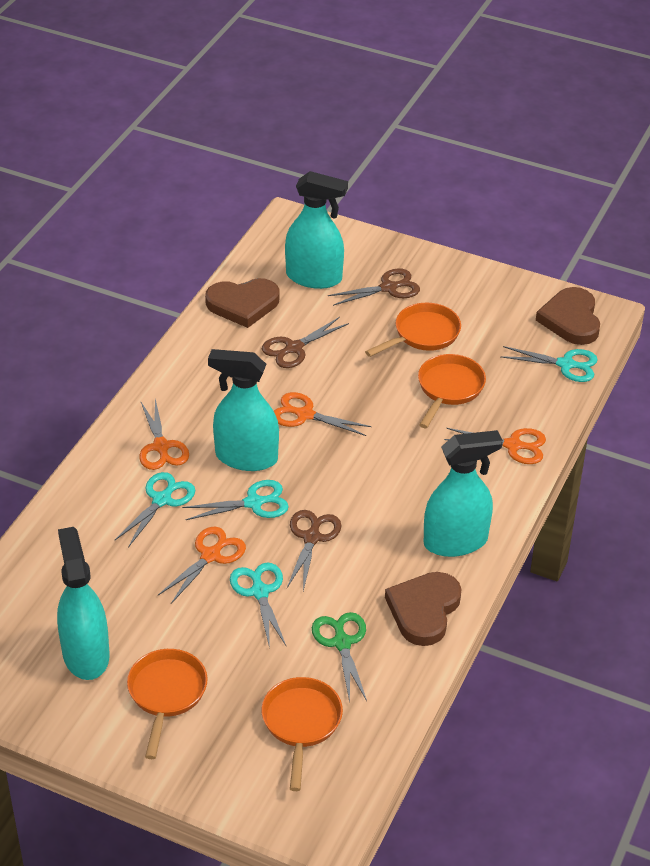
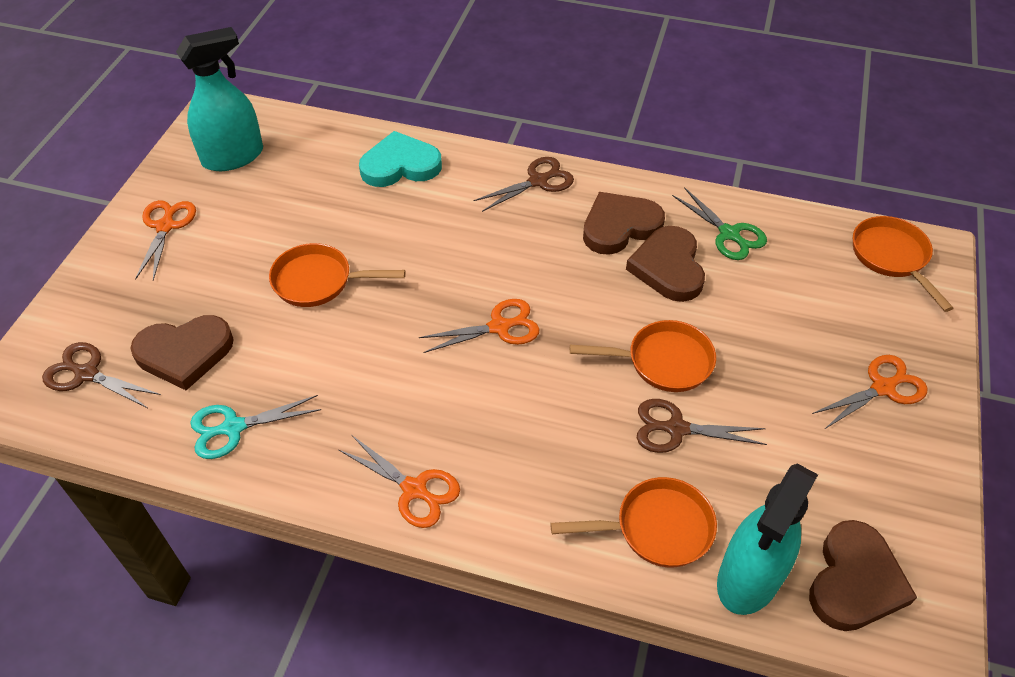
brown heart: [205,278,280,328] [385,572,462,646] [536,287,600,345] = 3 -> [130,315,234,390] [583,192,665,255] [626,226,705,302] [809,520,917,631] = 4
turquoise heart: none = 0 -> [359,131,442,187] = 1
turquoise scissors: [114,472,196,548] [182,480,289,520] [230,563,286,649] [500,346,598,382] = 4 -> [190,395,321,459] = 1
turquoise spray bottle: [57,527,110,680] [208,349,279,471] [285,171,348,289] [424,430,503,557] = 4 -> [176,27,263,171] [717,463,818,615] = 2

